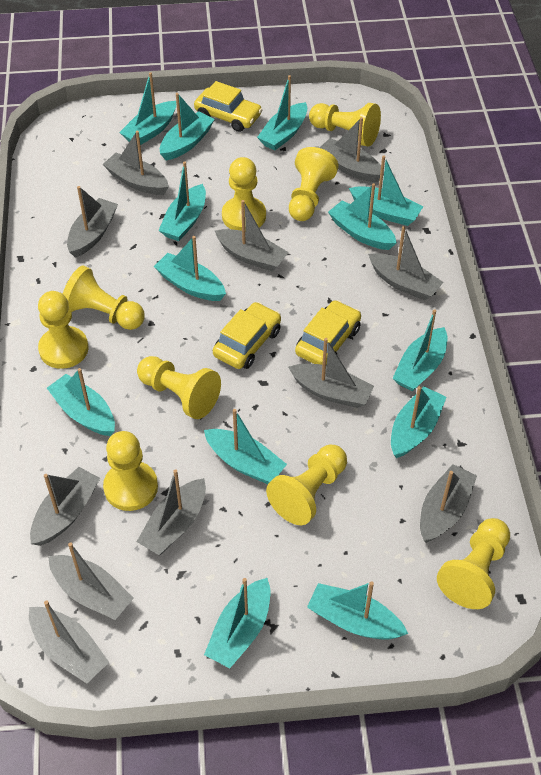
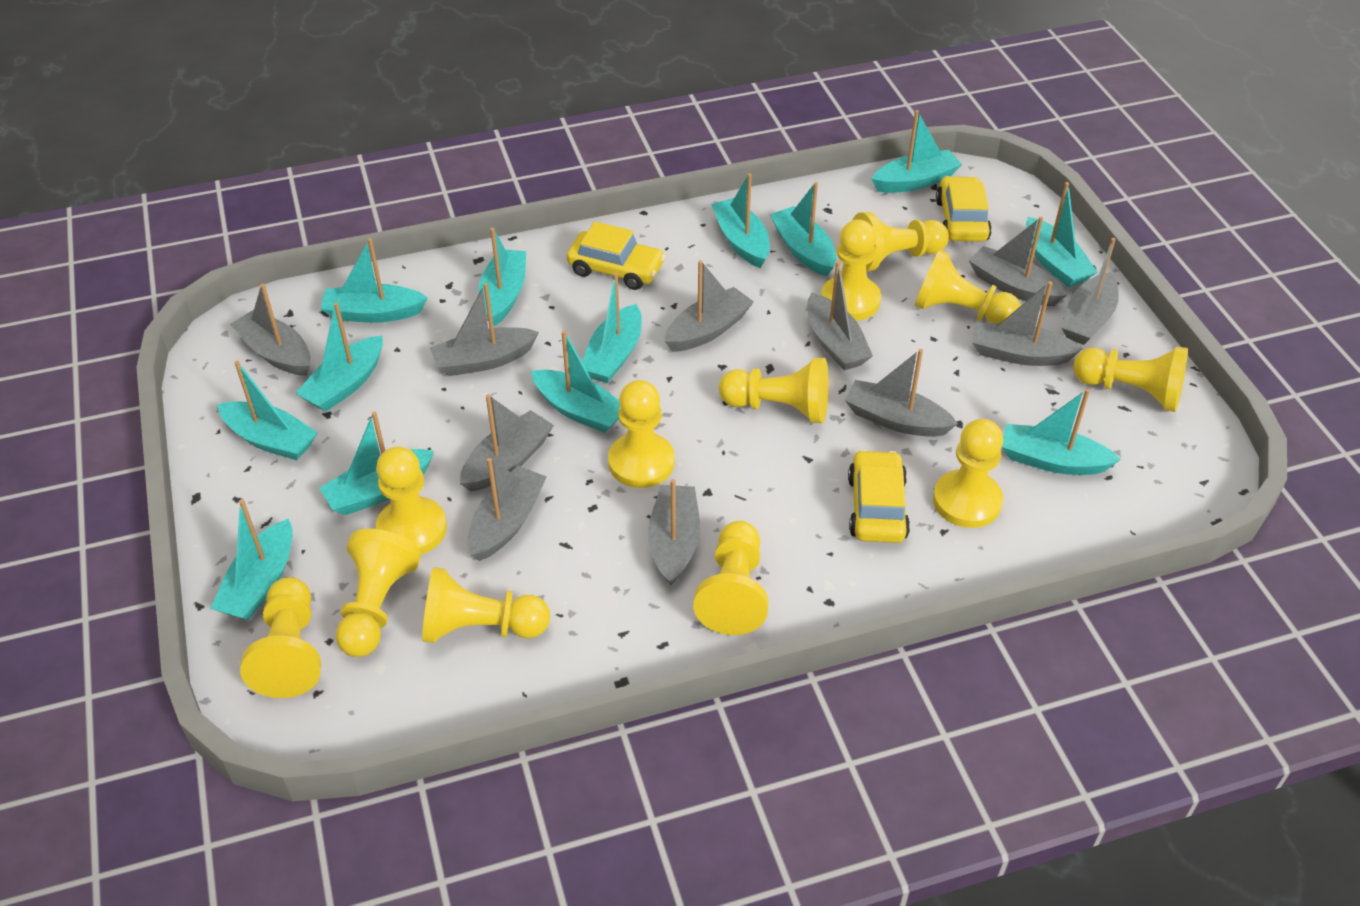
yellow pawn: [38,291,89,369] [63,266,145,330] [103,431,158,511] [137,356,221,419] [222,157,266,231] [266,445,347,525] [289,147,339,221] [309,103,381,147] [437,518,510,609] = 9 -> [240,577,321,698] [336,529,421,657] [376,446,447,554] [422,567,550,643] [608,380,675,488] [693,521,769,635] [719,358,829,423] [821,219,881,321] [852,212,949,271] [914,250,1021,323] [933,419,1003,528] [1073,347,1188,412] = 12

